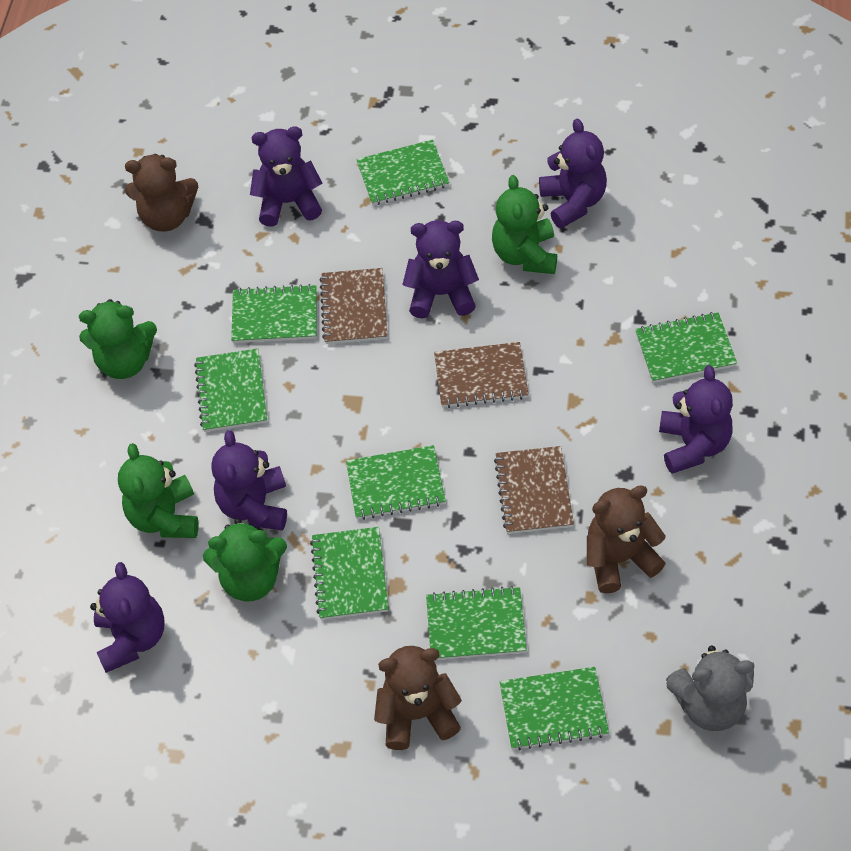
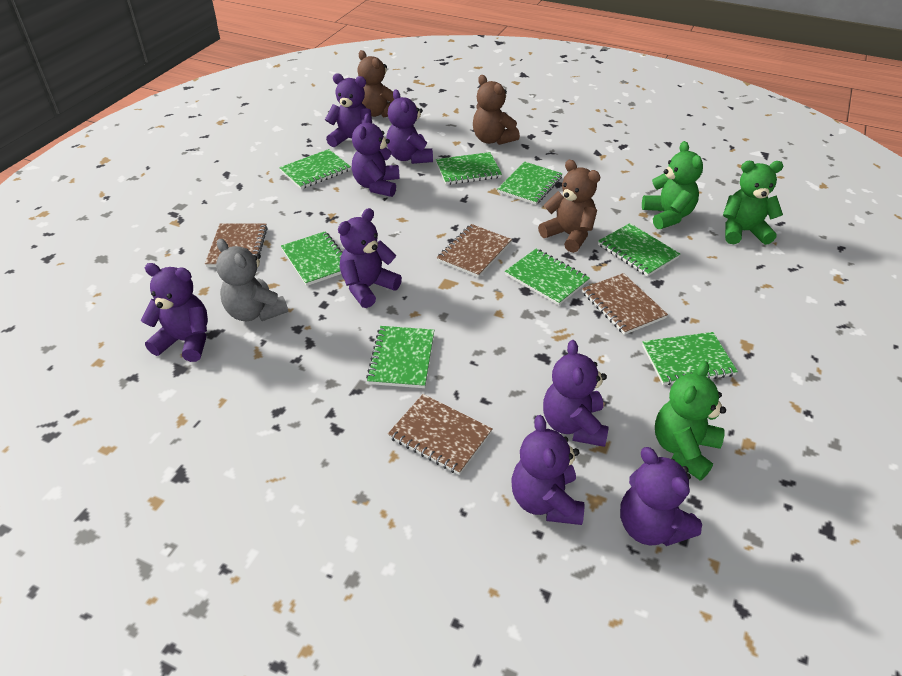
brown notebook: [319,268,388,344] [434,342,529,408] [494,446,574,534] = 3 -> [205,224,268,267] [388,394,493,475] [437,224,512,278] [582,273,668,335] = 4
green teddy bear: [79,299,157,379] [118,443,199,538] [203,518,287,601] [492,175,557,274] = 4 -> [642,141,703,229] [655,361,726,480] [723,161,783,245] = 3
purple teddy bear: [90,562,165,673] [211,430,287,531] [250,127,323,227] [402,220,479,319] [539,118,607,228] [659,365,733,474] = 6 -> [141,263,208,362] [325,73,372,147] [338,208,402,308] [352,113,400,197] [386,90,433,164] [511,415,584,525] [543,340,609,447] [620,447,702,546] = 8

